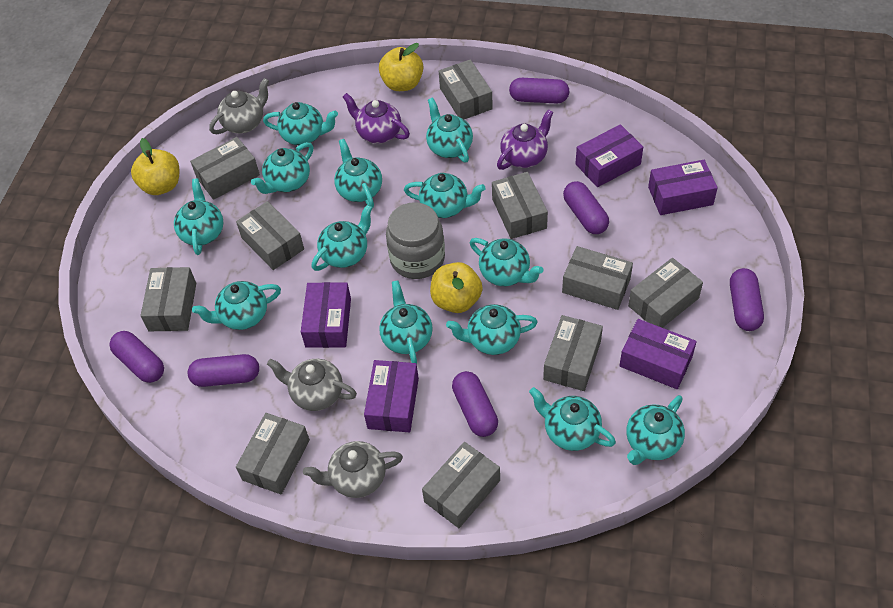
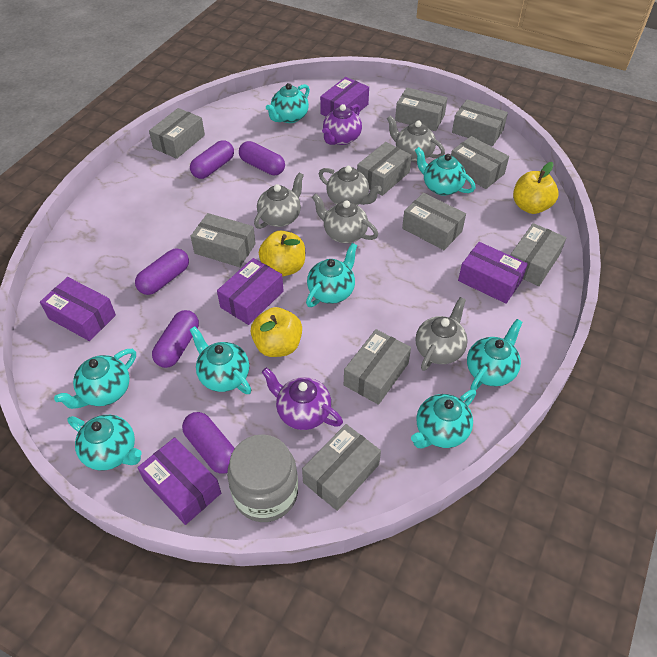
grey teapot: [209,78,269,134] [267,359,357,411] [303,441,403,498] = 3 -> [254,172,304,229] [312,194,378,243] [319,166,382,205] [387,115,445,162] [415,297,468,371] = 5
purple capsule: [109,331,164,383] [188,354,259,387] [452,371,498,437] [509,78,569,103] [563,181,609,234] [730,268,764,331] = 6 -> [135,248,189,295] [152,310,199,368] [182,412,235,474] [190,140,234,179] [239,141,285,176] = 5
turquoise teapot: [174,178,224,255] [192,281,281,330] [251,142,313,194] [263,102,338,145] [311,205,372,271] [334,139,382,208] [379,280,433,364] [404,173,486,218] [426,97,473,163] [446,304,538,355] [470,238,544,286] [529,387,616,451] [626,395,685,465] = 13 -> [54,349,136,409] [67,415,142,471] [190,326,251,394] [266,83,310,123] [306,243,358,307] [411,389,476,448] [415,147,476,196] [467,319,523,390] = 8

